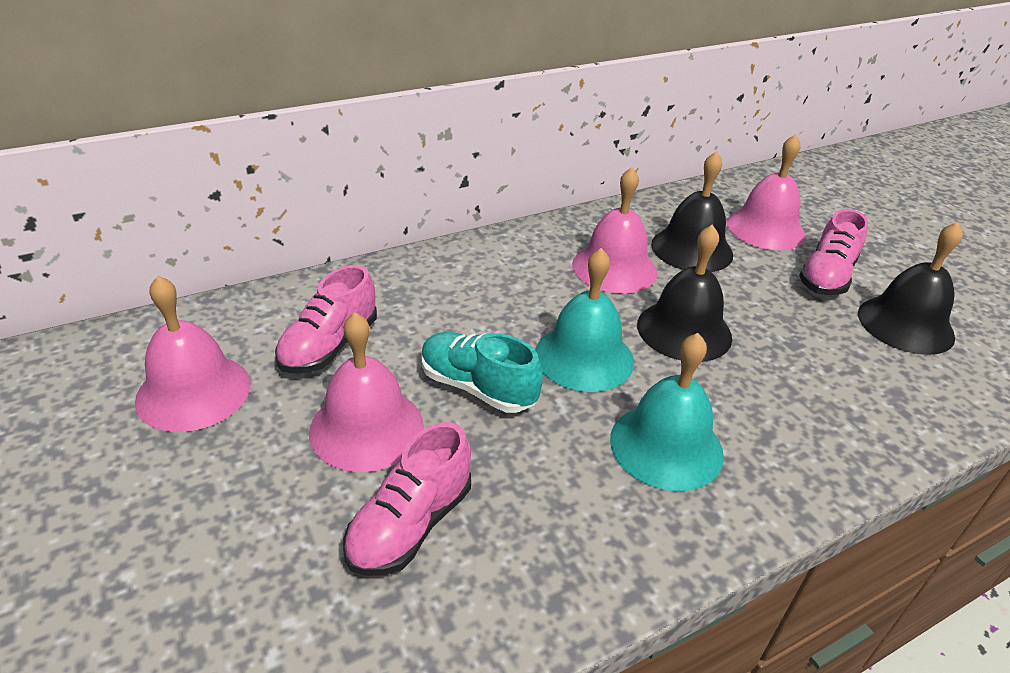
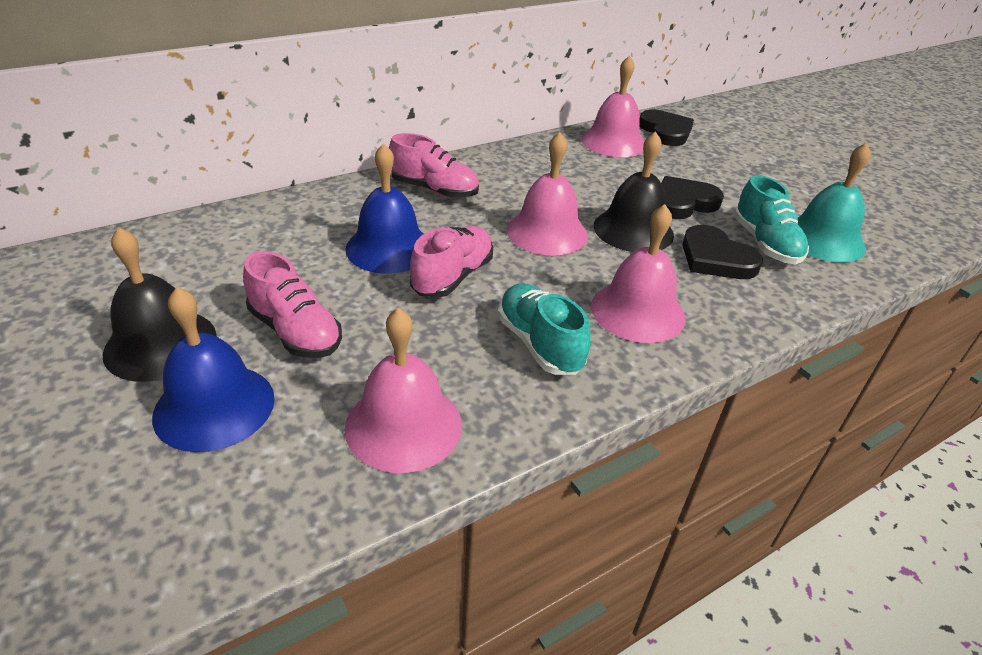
black bell: [637,225,732,362] [651,151,733,272] [858,222,963,355] = 3 -> [102,227,217,382] [594,131,674,252] = 2
black heart: none = 0 -> [639,109,694,146] [661,176,724,219] [682,225,763,279] = 3
blue bell: none = 0 -> [152,287,275,452] [345,143,423,274] = 2
turquoise bell: [535,248,634,392] [610,333,724,491] = 2 -> [798,143,871,263] = 1
turquoise shoe: [421,332,543,413] = 1 -> [498,283,591,375] [734,175,809,264] = 2

